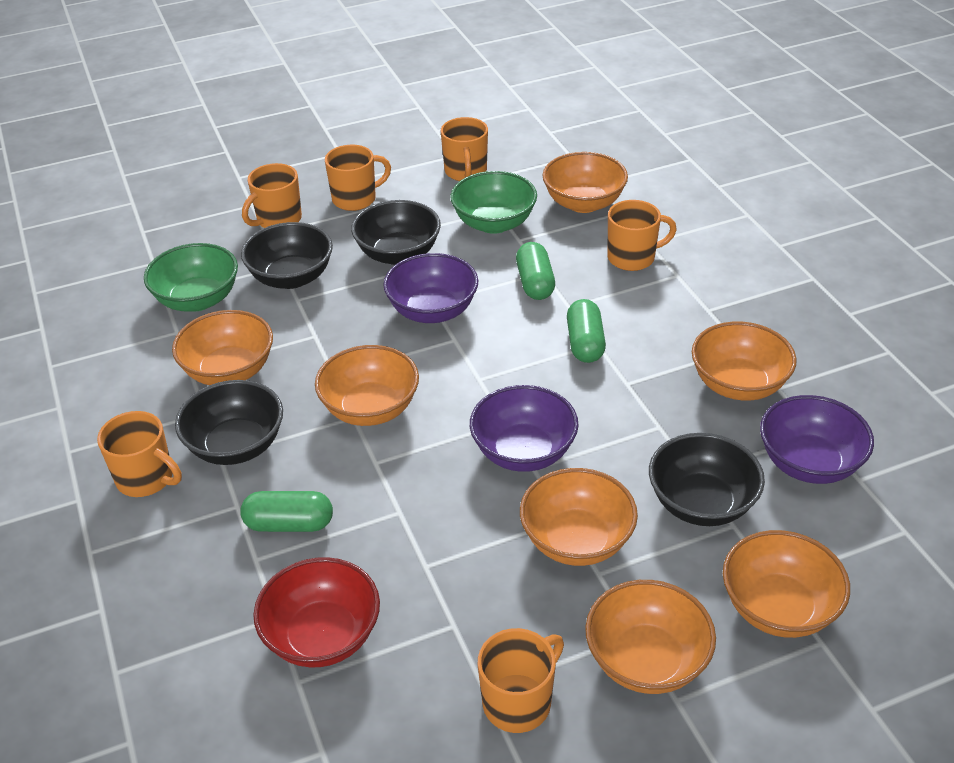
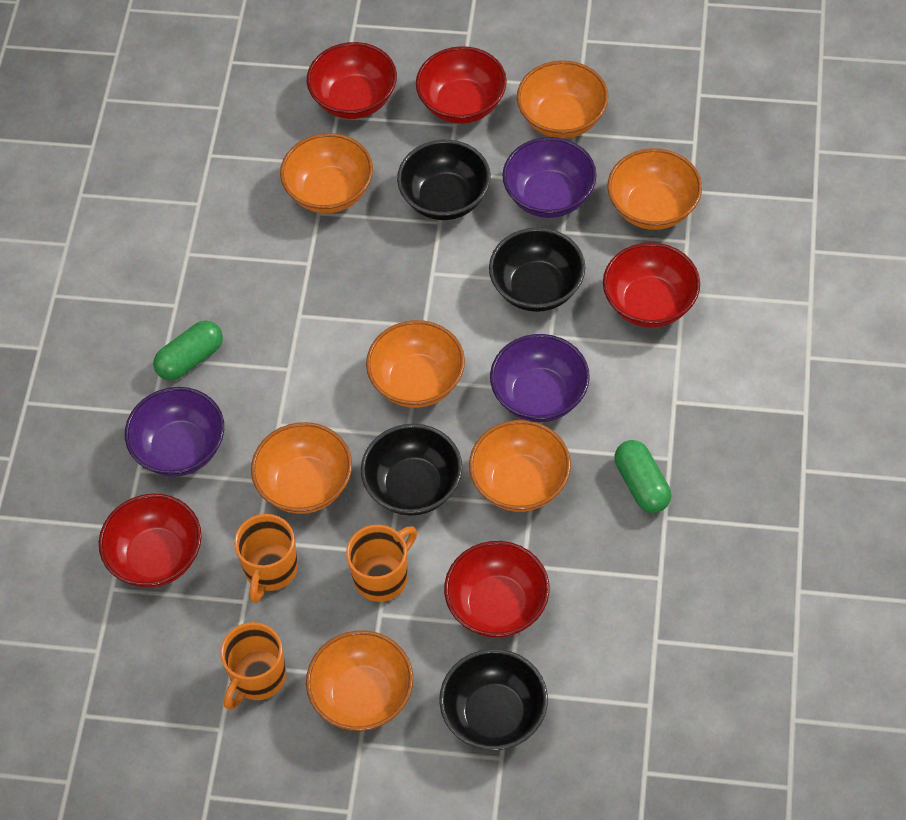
green bowl: [144,243,238,312] [450,171,537,234] = 2 -> none = 0
green capsule: [240,491,333,532] [516,242,555,300] [567,299,606,363] = 3 -> [153,320,223,381] [614,440,671,513] = 2
orange mug: [97,411,182,497] [242,163,302,228] [325,145,391,211] [441,117,488,181] [478,628,564,733] [607,200,677,271] = 6 -> [220,622,286,710] [234,514,298,603] [346,525,417,602] = 3
red bowl: [253,557,380,667] = 1 -> [99,494,202,588] [307,42,397,119] [416,46,507,124] [444,541,549,638] [603,242,700,327] = 5

